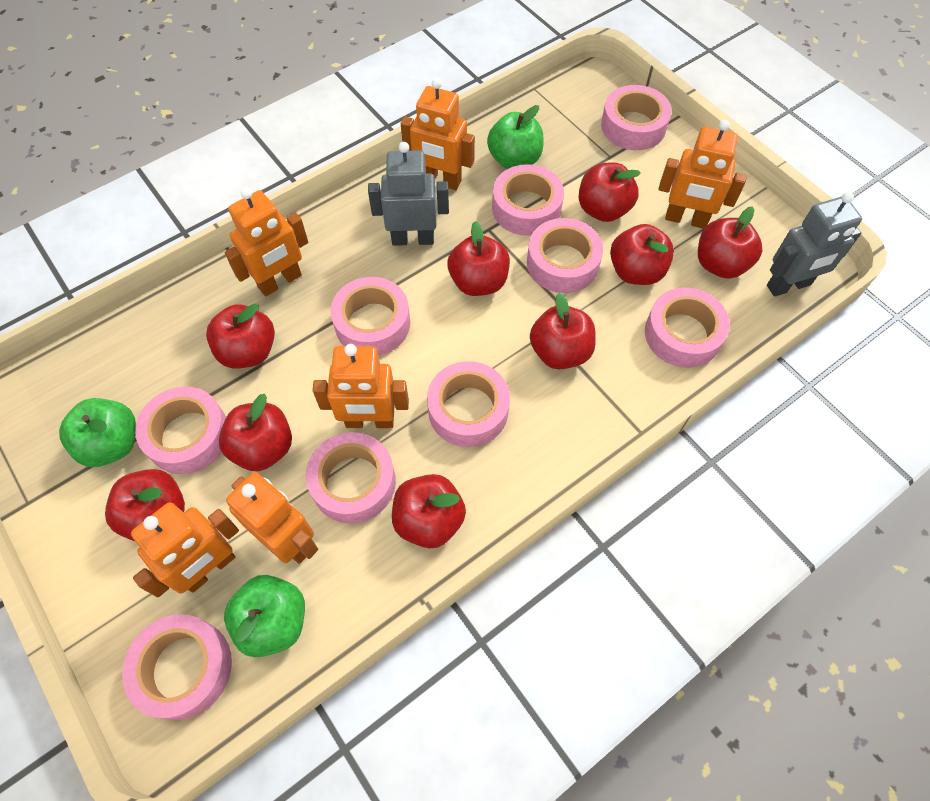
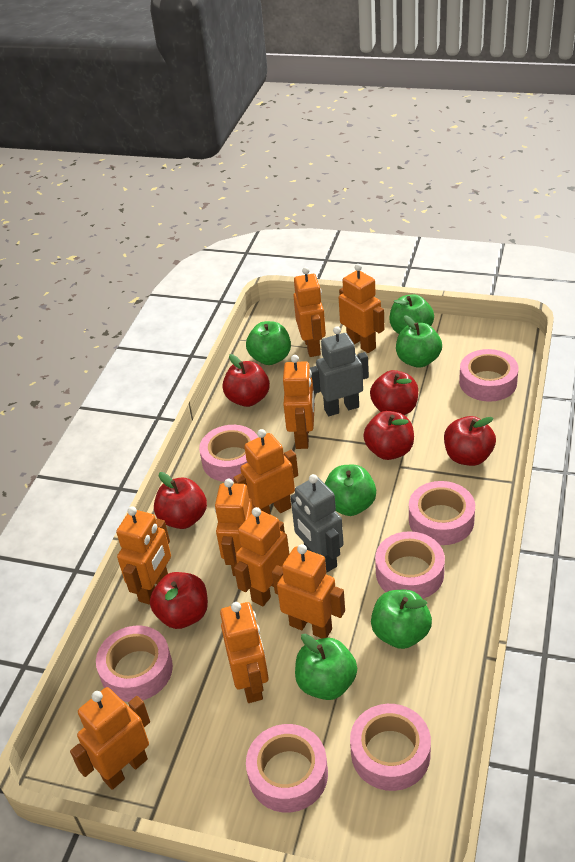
green apple: [59,398,136,467] [224,575,305,657] [487,105,544,169] = 3 -> [246,321,291,365] [295,634,357,700] [325,465,376,516] [371,590,432,649] [390,294,434,334] [396,315,442,368] = 6
orange robot: [131,502,239,597] [225,188,308,297] [226,472,318,564] [312,344,409,428] [401,78,475,190] [659,120,747,229] = 6 -> [70,687,150,790] [116,506,171,605] [215,479,254,576] [220,602,269,703] [233,429,298,515] [234,507,289,607] [272,544,345,638] [283,355,315,449] [293,267,326,357] [339,264,384,353] = 10
pink tape: [122,614,232,720] [135,387,226,474] [306,432,396,523] [331,277,410,355] [427,361,510,447] [492,164,564,236] [527,218,603,293] [601,85,672,150] [645,287,730,368] = 9 -> [96,626,173,702] [199,425,258,482] [246,724,328,813] [350,704,431,791] [375,531,445,599] [409,481,475,545] [459,349,519,402] = 7
red apple: [105,469,185,541] [206,303,275,369] [219,394,292,471] [392,474,466,548] [447,221,510,296] [530,293,596,369] [579,162,641,222] [610,224,674,285] [698,206,762,279] = 9 -> [150,572,208,629] [154,472,207,529] [222,354,270,407] [363,411,414,460] [370,370,418,415] [444,416,496,466] = 6

